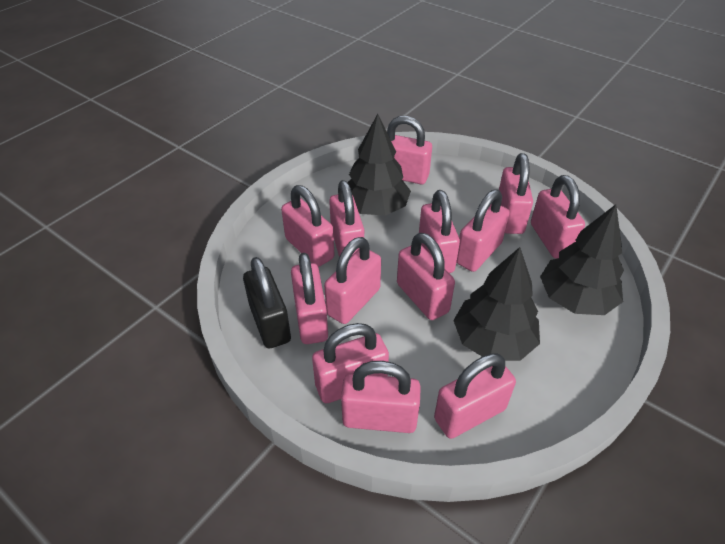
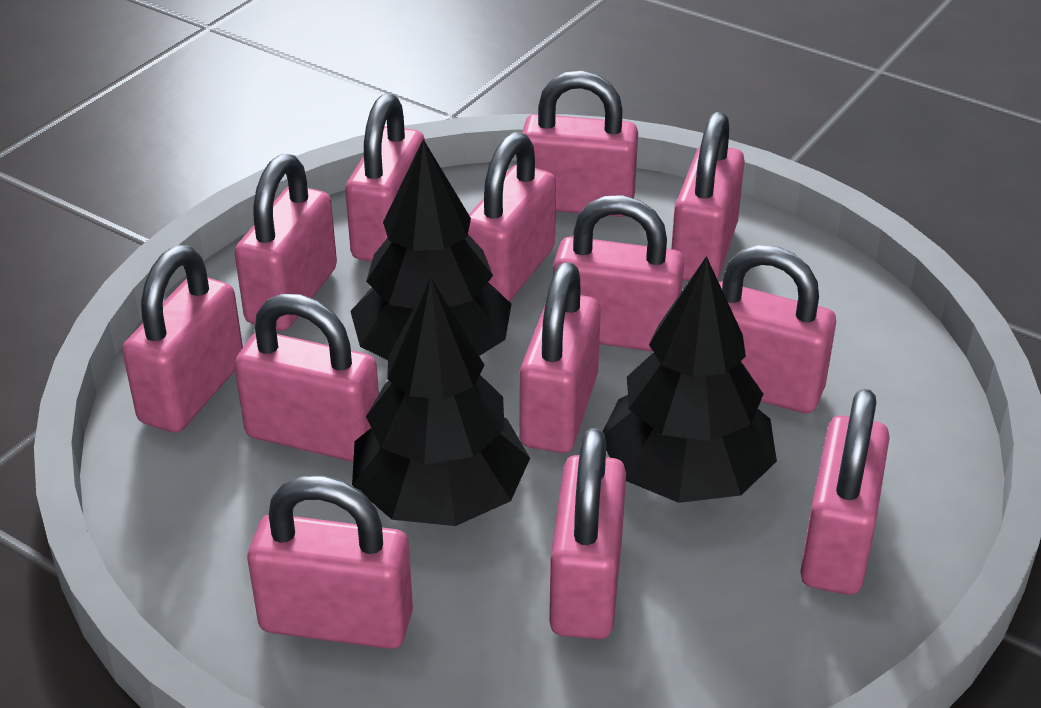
black padlock: [243,257,291,349] = 1 -> none = 0

